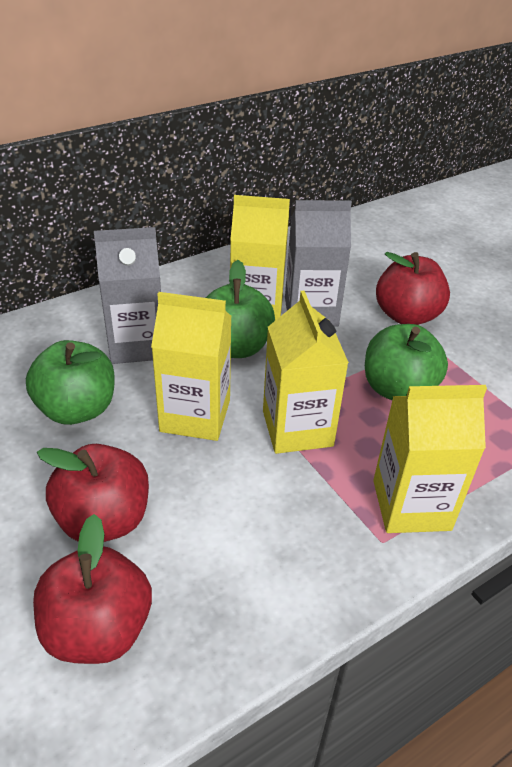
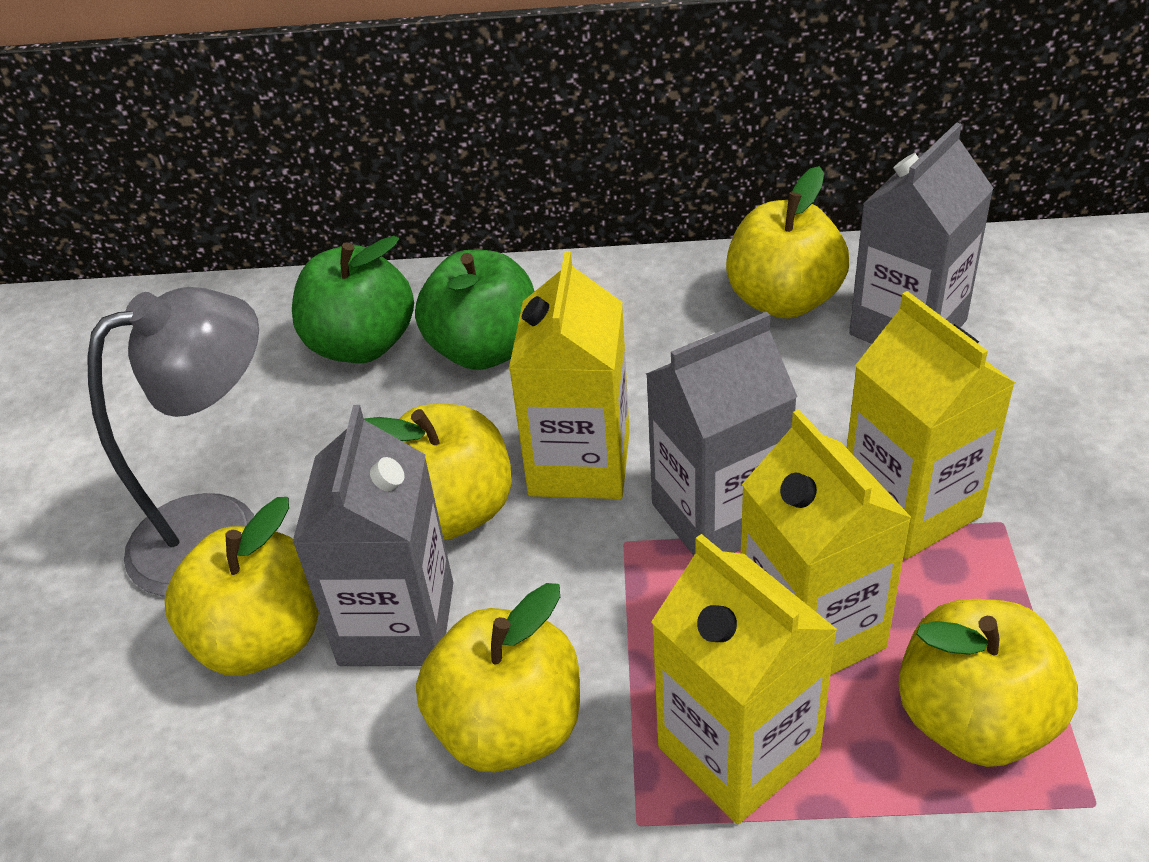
green apple: [26,340,115,425] [206,260,275,358] [365,324,448,400] = 3 -> [292,236,414,363] [415,250,535,370] = 2
grey carton: [94,227,161,364] [285,200,352,327] = 2 -> [292,405,453,666] [646,312,798,556] [849,122,994,344] = 3
grey lamp: none = 0 -> [87,287,259,597] = 1
red apple: [33,514,152,664] [37,444,149,542] [376,252,450,325] = 3 -> none = 0
yellow apple: none = 0 -> [165,497,319,676] [364,404,512,540] [416,583,580,772] [726,166,849,319] [898,599,1078,767] = 5

